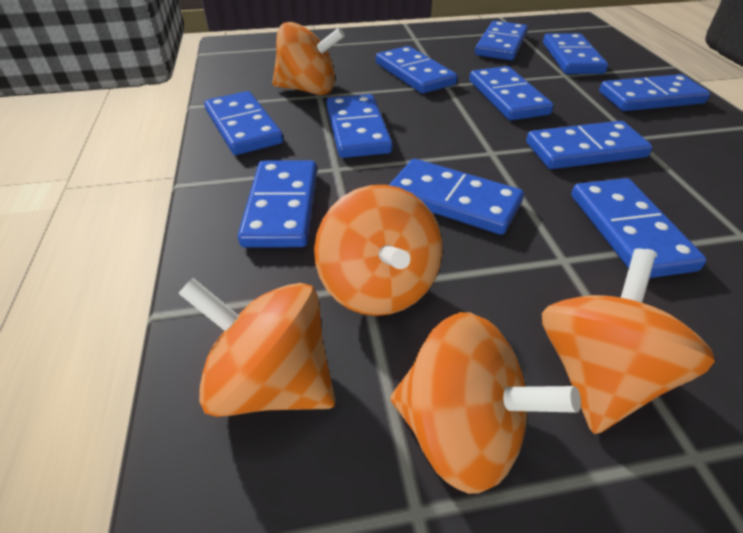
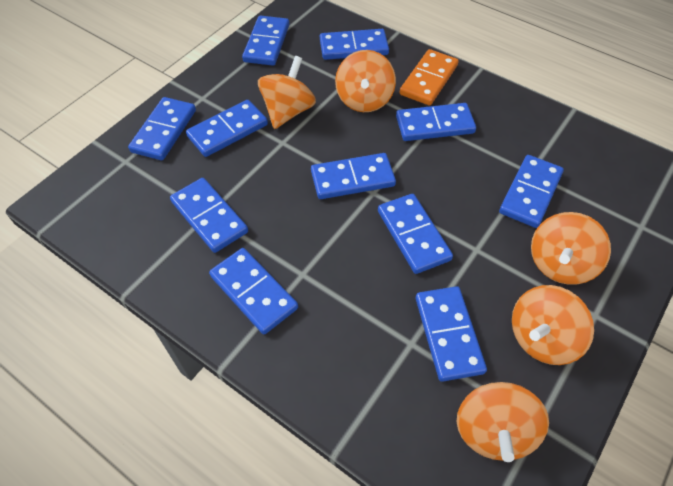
orange domino: none = 0 -> [400,49,459,106] = 1

